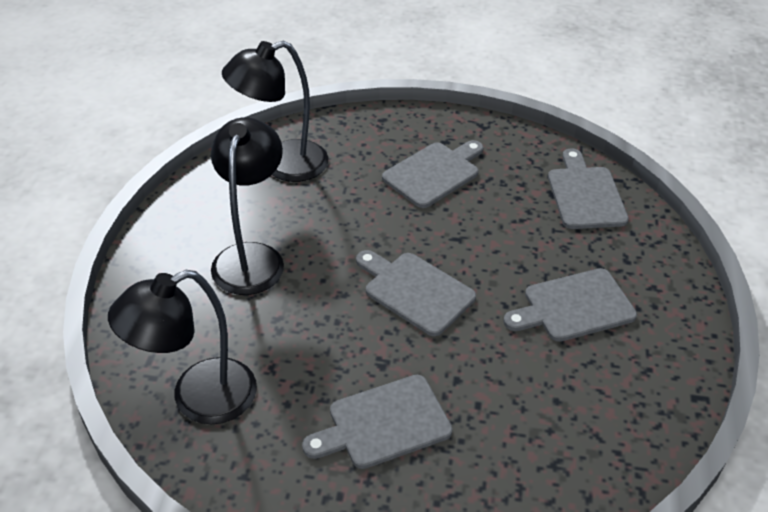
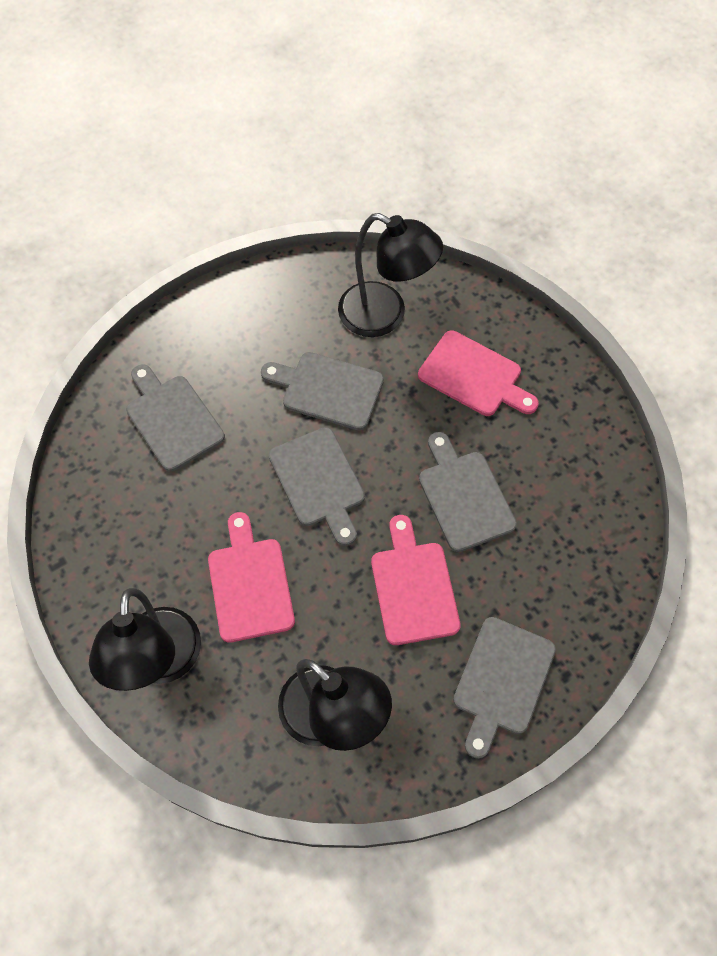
pink cutting board: none = 0 -> [208,512,295,643] [371,515,461,645] [418,330,539,416] = 3

